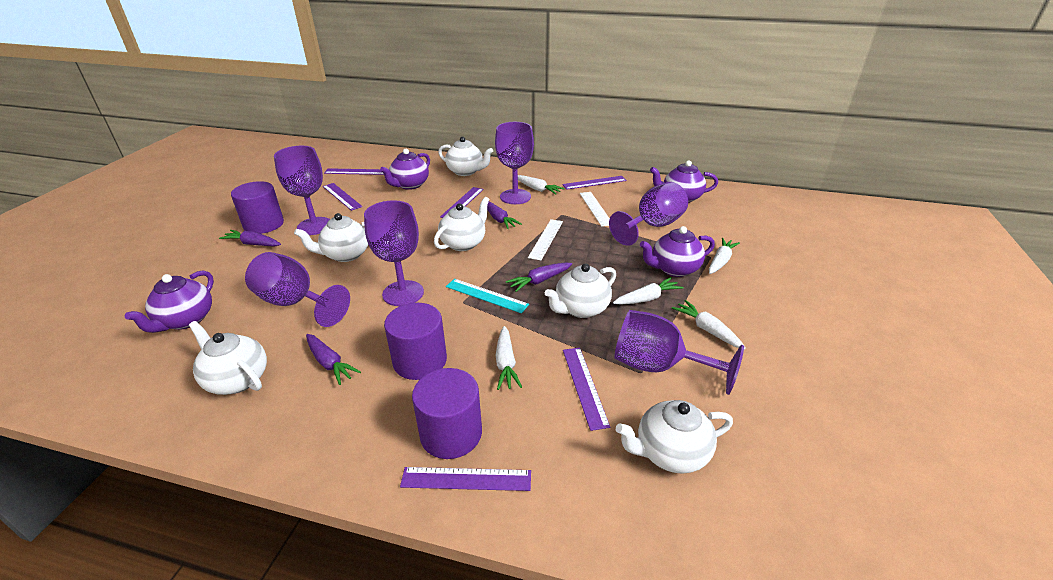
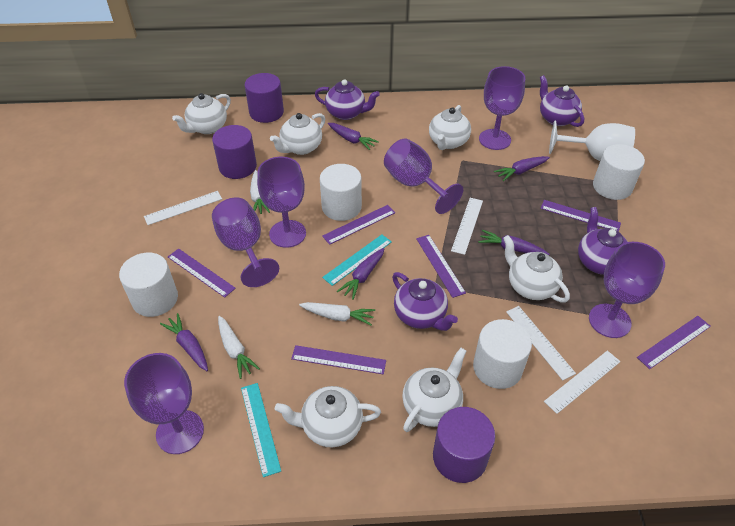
purple carrot: [219,230,281,247] [306,334,361,385] [487,201,522,229] [506,263,572,292] = 4 -> [160,313,208,371] [328,123,379,150] [337,248,384,300] [478,230,549,255] [494,156,550,181] = 5
turquoise ruler: [446,279,529,313] = 1 -> [241,383,281,477] [322,235,392,286] = 2
white carrot: [496,326,522,390] [518,175,564,194] [613,277,684,305] [672,300,746,349] [709,238,740,274] = 5 -> [218,316,260,379] [250,170,270,214] [299,302,375,326] = 3
white cylinder: none = 0 -> [119,253,178,317] [320,164,362,221] [473,319,532,389] [593,144,645,200] = 4
white goblet: none = 0 -> [549,121,635,161] = 1
white ruler: [528,219,563,260] [580,192,610,227] = 2 -> [144,191,222,225] [451,198,483,255] [506,306,576,380] [544,351,621,414] = 4

